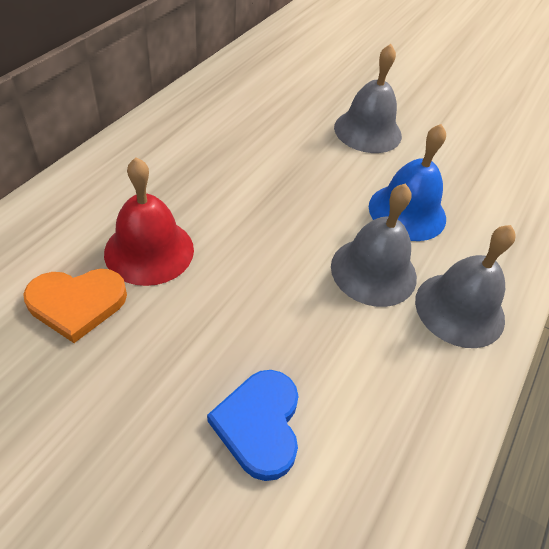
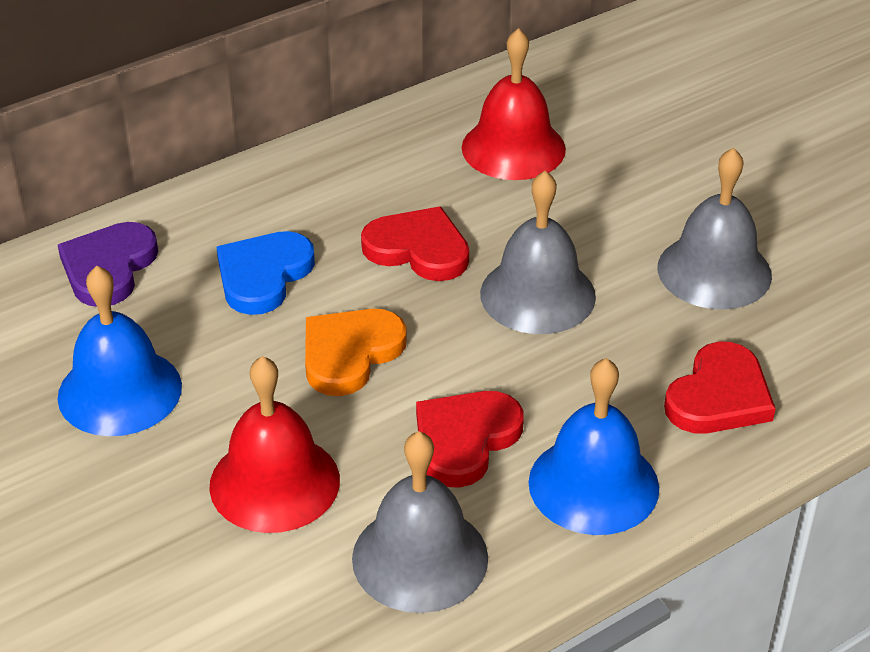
blue bell: [369,124,446,241] = 1 -> [58,266,182,436] [528,358,659,535] = 2
purple heart: none = 0 -> [58,222,158,307] = 1
red bell: [104,157,194,286] = 1 -> [209,356,340,533] [462,28,566,180] = 2
red heart: none = 0 -> [361,206,469,281] [416,391,524,488] [664,342,776,434] = 3

